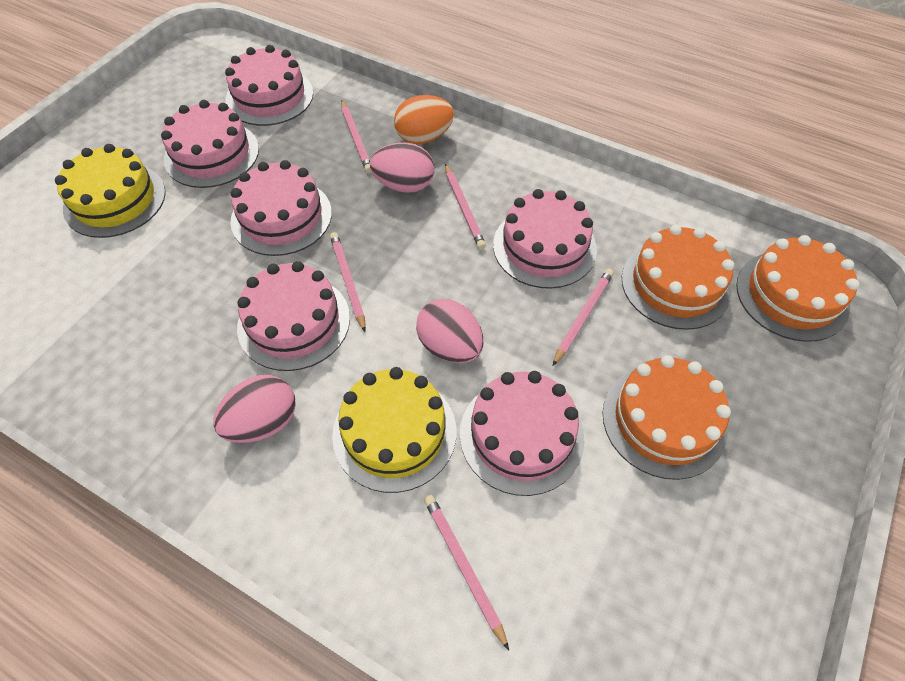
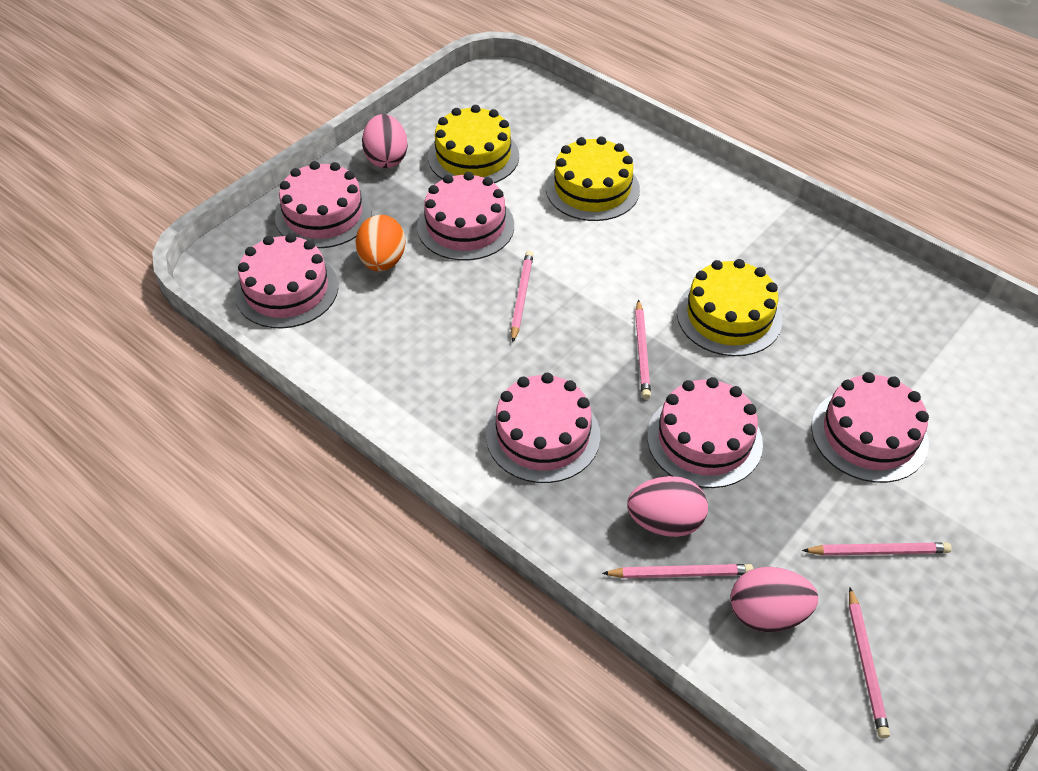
orange cake: [603,355,731,480] [622,225,734,330] [736,235,859,342] = 3 -> none = 0
yellow cake: [55,144,166,238] [332,367,456,493] = 2 -> [428,105,519,183] [546,136,640,221] [677,259,782,356] = 3

